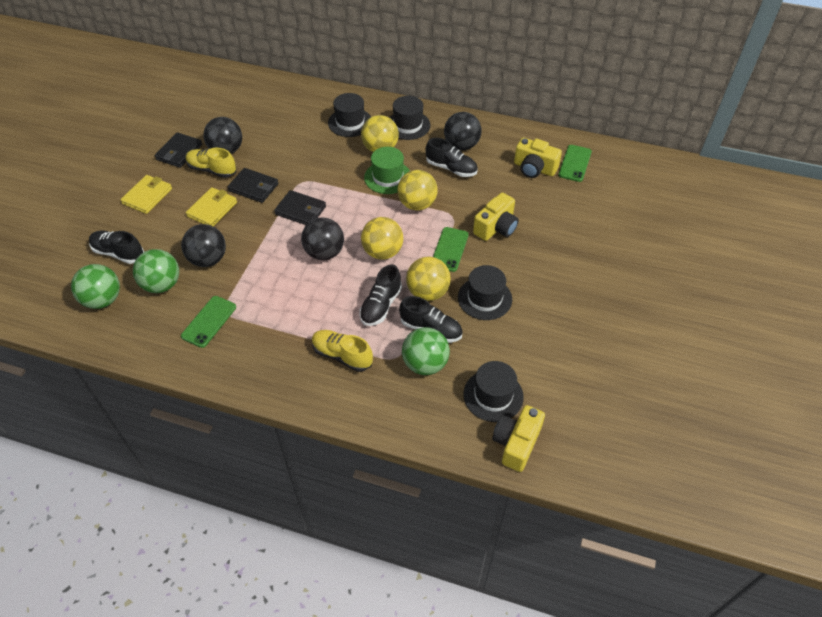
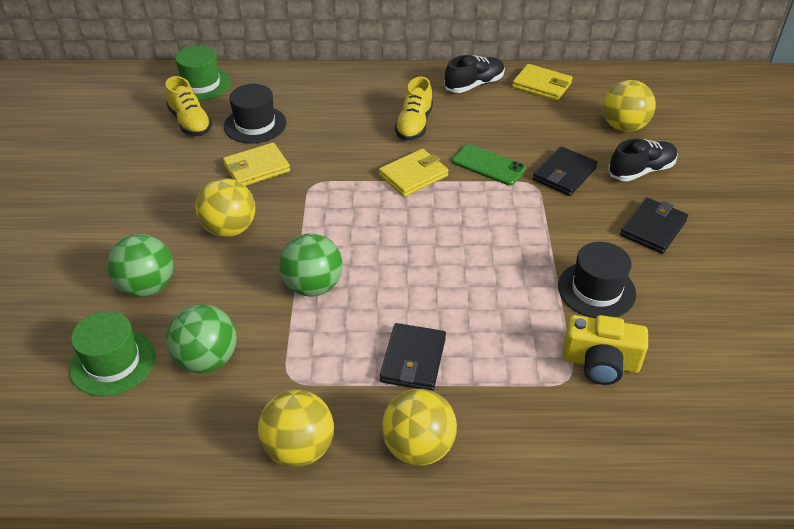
black ball: [181,224,226,267] [203,117,242,154] [301,218,344,260] [444,112,481,150] = 4 -> none = 0
black hat: [328,93,371,137] [389,96,430,140] [458,265,512,320] [463,361,524,422] = 4 -> [224,84,286,143] [558,242,636,318] = 2
black shoe: [89,231,144,264] [359,265,402,326] [399,296,463,343] [426,138,478,177] = 4 -> [444,55,505,93] [608,139,678,181] = 2
green hat: [364,147,410,194] = 1 -> [69,311,155,397] [175,45,231,101] = 2
green phone: [181,296,236,348] [433,227,469,272] [558,145,592,182] = 3 -> [452,144,526,186] = 1
yellow camera: [473,192,519,241] [492,405,545,472] [514,138,562,178] = 3 -> [563,315,648,385] = 1
yellow wallet: [120,175,172,214] [186,187,237,226] = 2 -> [223,143,290,186] [379,149,449,197] [512,64,573,101] = 3

